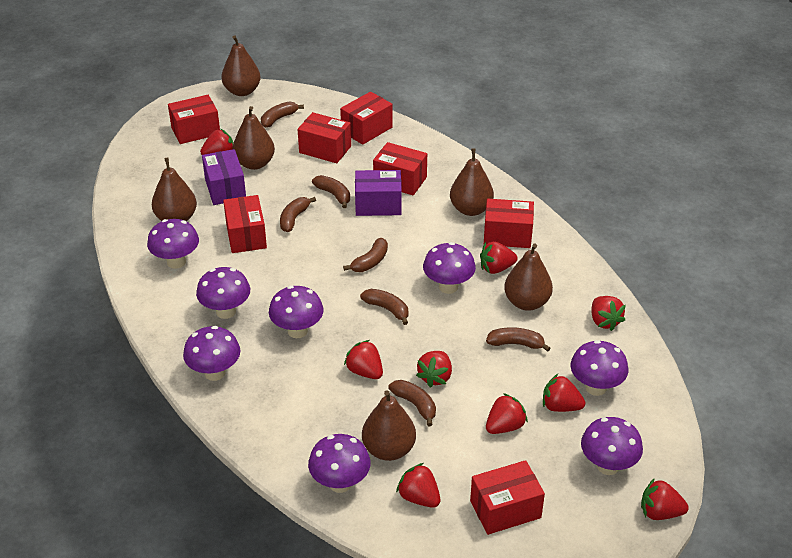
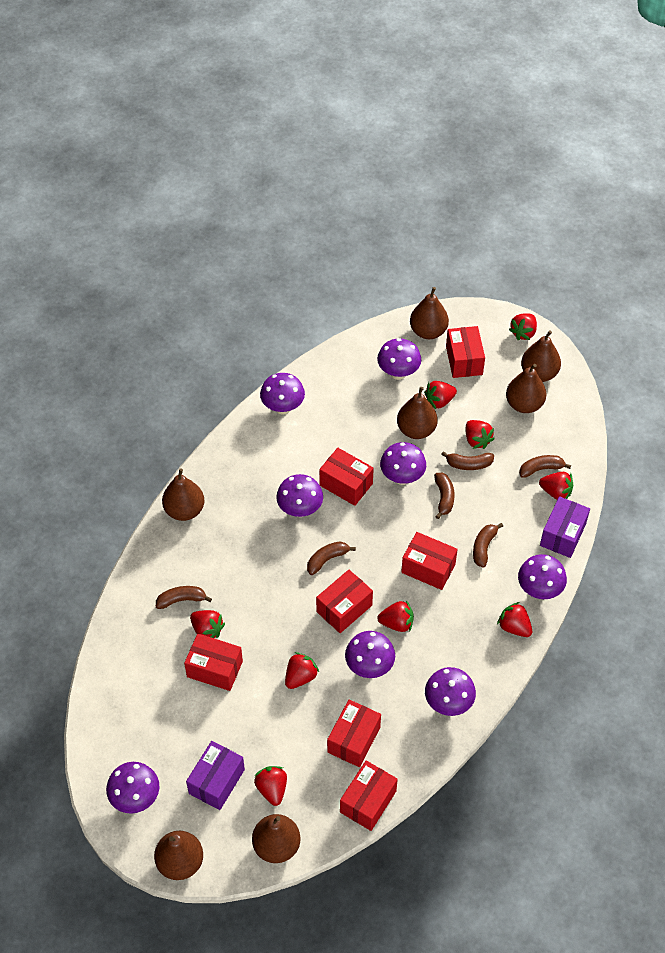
brown banana: [261,101,304,128] [280,197,316,232] [312,175,350,208] [343,238,388,272] [360,289,408,325] [388,380,436,426] [486,327,550,352] = 7 -> [156,586,212,609] [307,542,356,575] [434,473,455,519] [441,451,494,470] [473,523,503,568] [519,455,571,478] = 6
brown pear: [152,158,197,222] [221,35,261,96] [232,106,275,170] [362,390,416,461] [450,148,494,216] [504,244,553,311] = 6 -> [154,831,203,880] [162,469,204,521] [252,814,301,863] [397,387,438,439] [410,287,449,339] [506,364,547,413] [521,330,561,382] = 7

